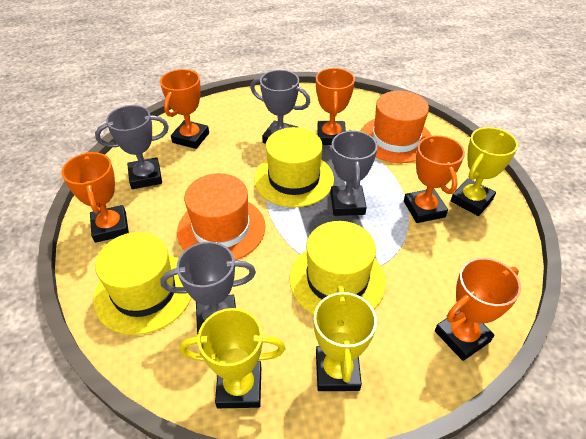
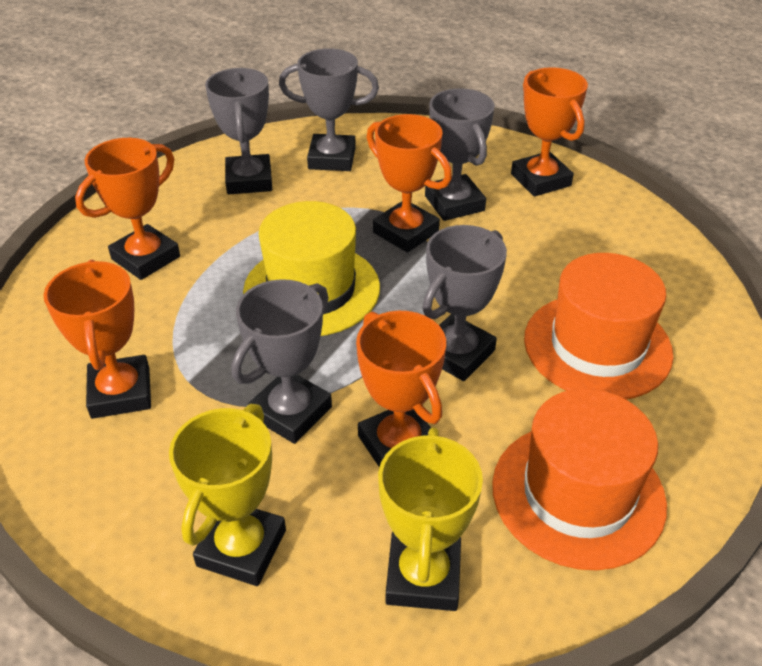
grey trophy: [95,105,169,189] [161,241,256,334] [251,70,310,144] [331,130,378,216] = 4 -> [205,68,272,194] [232,279,332,444] [279,48,379,171] [422,225,507,381] [425,88,495,221] = 5
yellow hat: [94,232,192,335] [254,127,334,208] [290,221,386,315] = 3 -> [243,201,380,336] = 1
yellow trophy: [179,308,286,408] [314,285,377,391] [451,127,518,216] = 3 -> [169,404,286,586] [378,428,483,611] = 2

